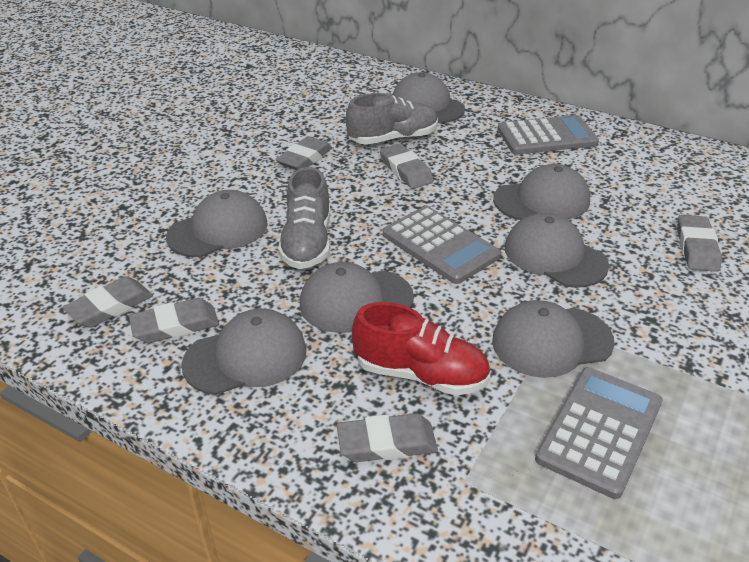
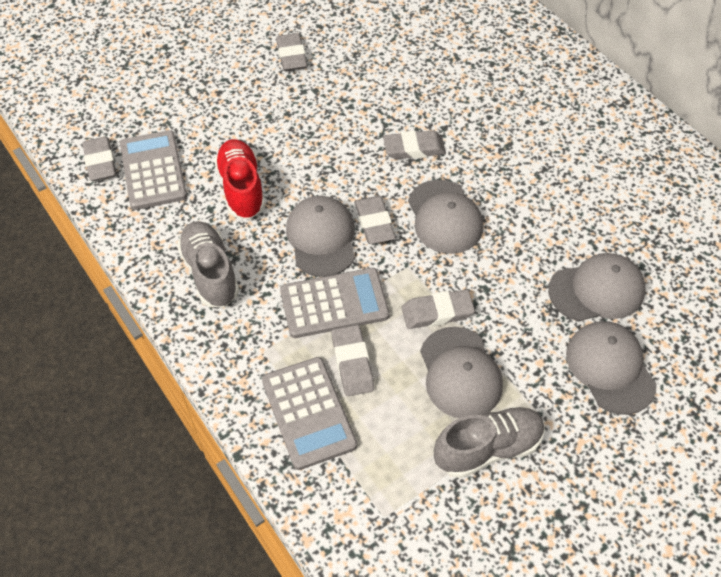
grey cap: [166,190,268,257] [181,309,307,395] [300,262,414,333] [392,72,465,123] [492,300,614,378] [493,164,590,220] [505,213,609,288] = 7 -> [286,196,355,277] [408,180,483,254] [420,327,503,418] [548,253,645,321] [566,321,657,415] = 5

